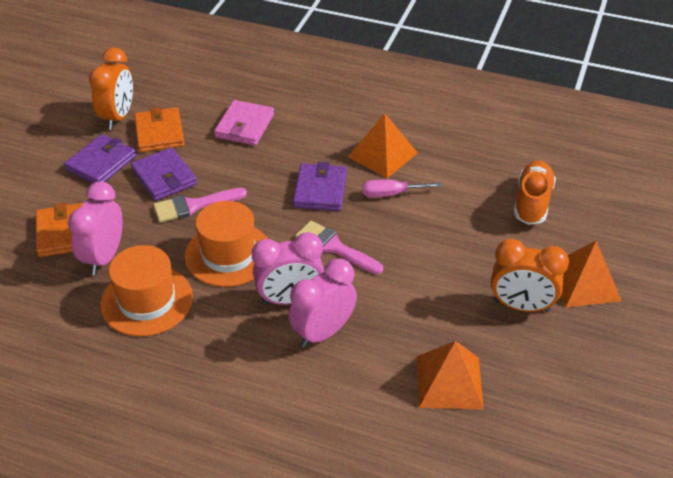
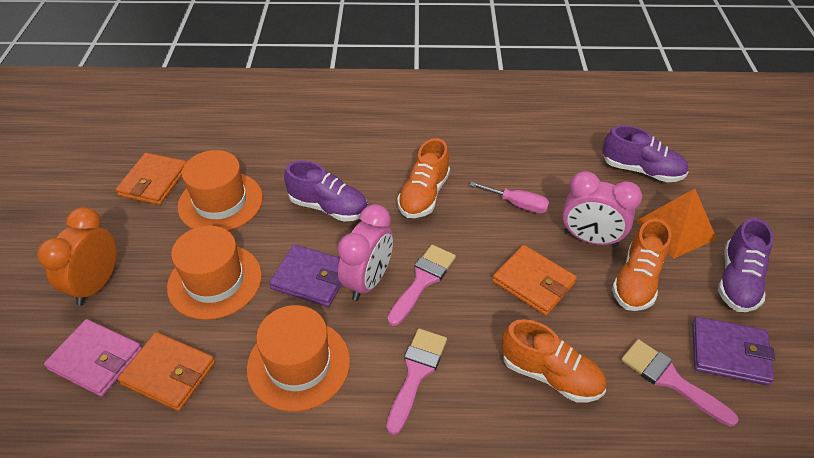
orange clock: [89,47,133,130] [491,239,569,312] = 2 -> [37,207,117,306] = 1
orange hat: [100,245,193,336] [185,201,268,287] = 2 -> [167,225,262,320] [177,150,263,231] [247,305,350,412] = 3
orange pyramid: [348,113,418,178] [417,341,484,410] [561,241,622,308] = 3 -> [636,189,717,258] = 1
orange shoe: [514,161,556,225] = 1 -> [397,138,450,218] [501,319,606,403] [612,218,672,311] = 3
orange wallet: [36,202,83,257] [134,107,185,152] = 2 -> [116,153,186,205] [118,332,215,411] [492,245,577,316] = 3
pink brush: [153,188,247,223] [295,221,383,274] = 2 -> [386,329,447,435] [387,245,456,326] [621,339,739,427] = 3
pink clock: [68,182,123,275] [252,232,324,305] [288,259,357,348] = 3 -> [337,204,393,301] [562,171,642,247] = 2
purple shoe: none = 0 -> [284,160,368,221] [602,125,688,182] [718,218,774,312] = 3
purple wallet: [64,134,136,183] [131,147,197,201] [293,162,347,211] = 3 -> [269,244,342,307] [692,317,775,386] = 2

